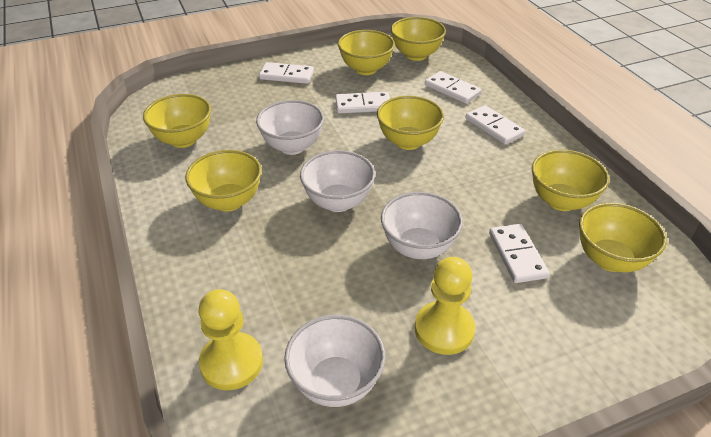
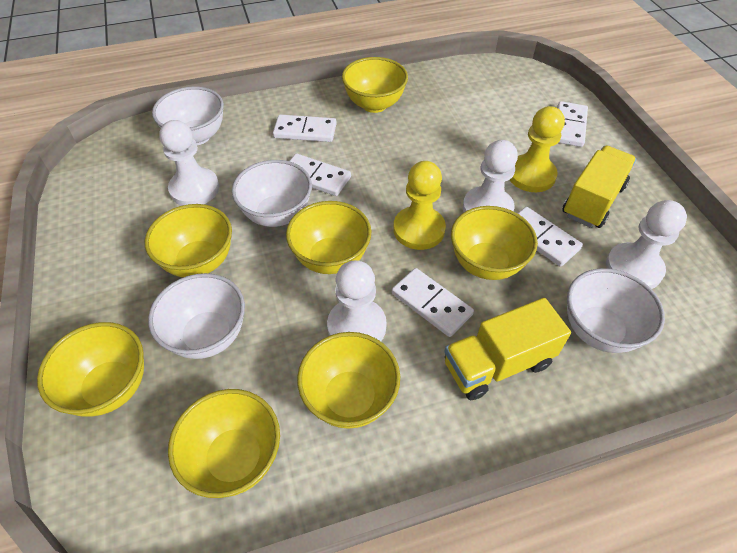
white pawn: none = 0 -> [159,120,219,206] [327,260,387,341] [463,140,518,212] [606,200,687,289] = 4
yellow truck: none = 0 -> [444,298,571,400] [562,146,636,228] = 2

